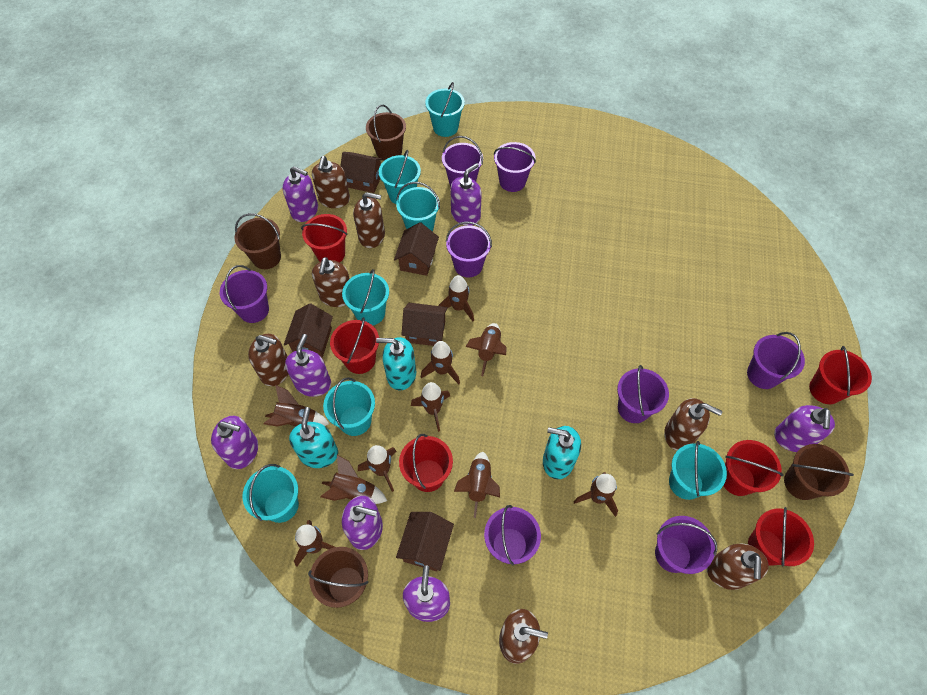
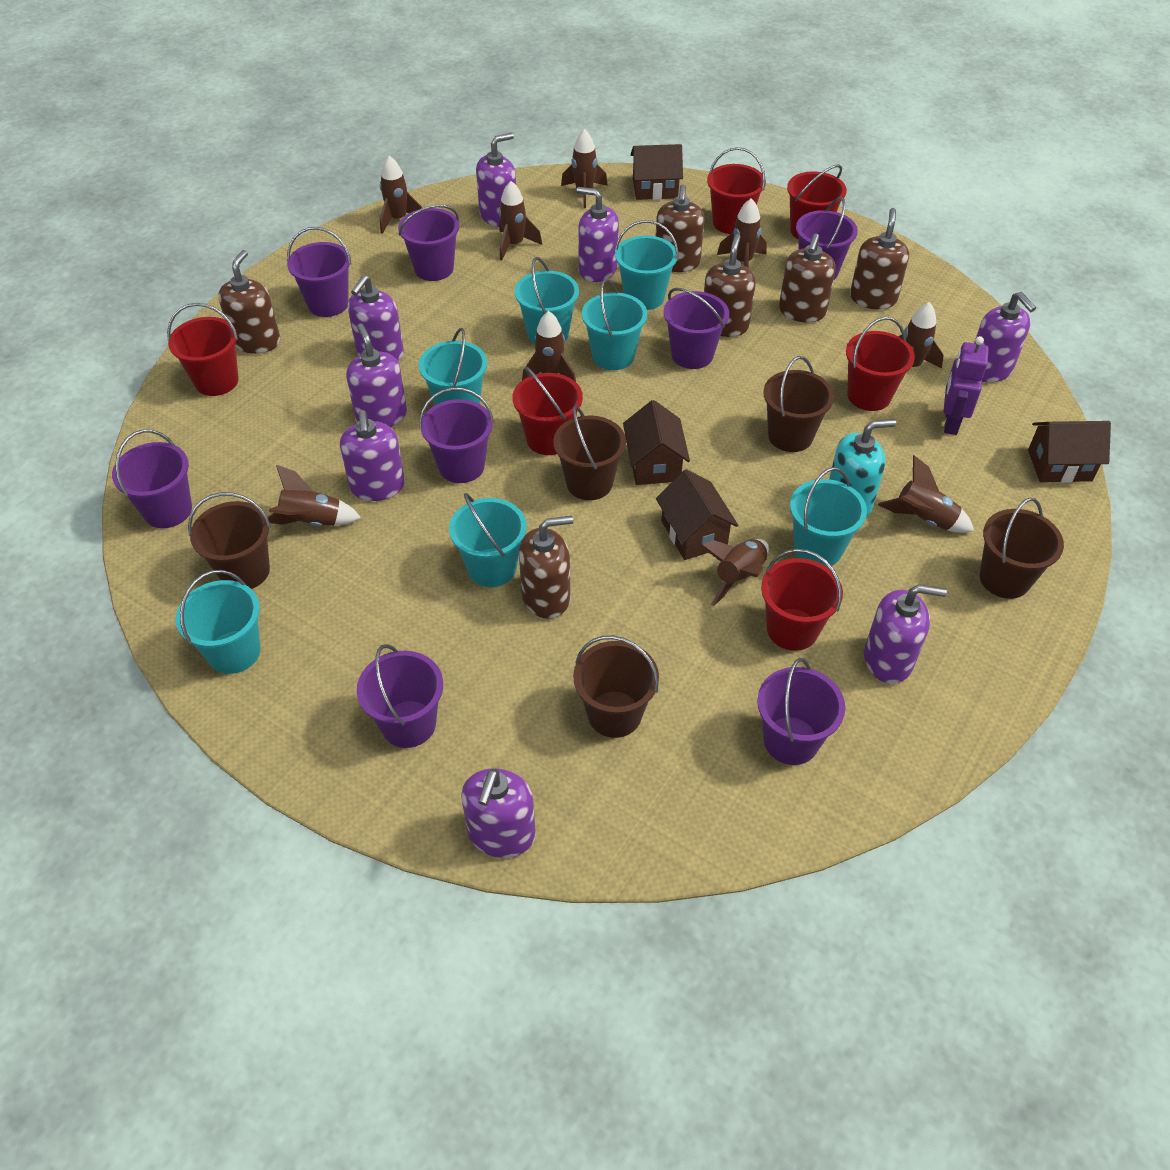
brown bucket: [234,213,281,269] [308,547,368,608] [366,105,406,161] [784,444,854,500] = 4 -> [188,492,271,589] [553,405,626,500] [573,635,659,738] [763,356,834,452] [980,498,1064,599] = 5
brown house: [284,303,333,358] [341,152,384,193] [394,222,439,276] [396,512,454,571] [402,303,448,346] = 5 -> [623,400,690,485] [630,144,683,200] [656,469,738,560] [1028,421,1111,483] = 4
brown rocket: [264,385,329,427] [294,520,334,567] [321,455,387,504] [358,445,396,492] [411,382,450,432] [421,341,460,384] [439,275,474,321] [454,452,500,518] [465,323,507,376] [574,472,618,517] = 10 -> [268,465,361,526] [380,156,422,234] [499,181,542,261] [522,311,576,382] [561,129,608,208] [701,539,769,606] [717,198,767,268] [878,455,974,533] [899,302,944,385] = 9
brown soap dispenser: [248,334,288,386] [312,156,350,208] [312,257,350,307] [353,192,385,248] [499,609,548,664] [664,398,722,451] [706,543,769,590] = 7 -> [218,250,280,354] [519,516,573,619] [656,185,705,272] [704,234,756,337] [779,233,836,323] [850,208,909,309] = 6
purple robot: none = 0 -> [944,336,989,435] = 1
purple soap dispenser: [211,416,258,469] [283,166,318,222] [285,334,331,397] [342,496,383,550] [403,566,450,622] [450,163,482,226] [774,405,835,452] = 7 -> [340,410,405,501] [346,323,407,427] [348,275,404,361] [461,768,536,858] [476,133,516,227] [577,187,619,282] [864,584,947,684] [974,292,1036,382] = 8
turquoise soap dispenser: [289,407,338,468] [376,337,416,390] [543,426,581,479] = 3 -> [829,419,896,516] = 1

